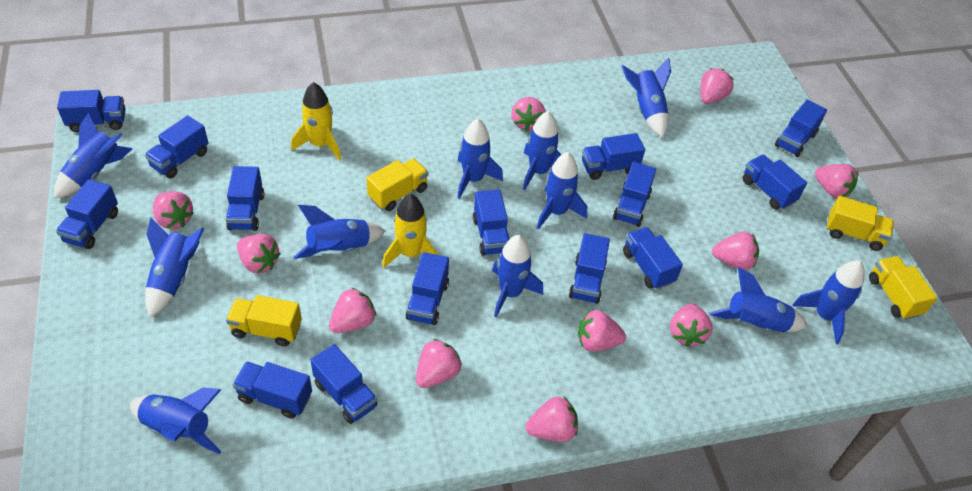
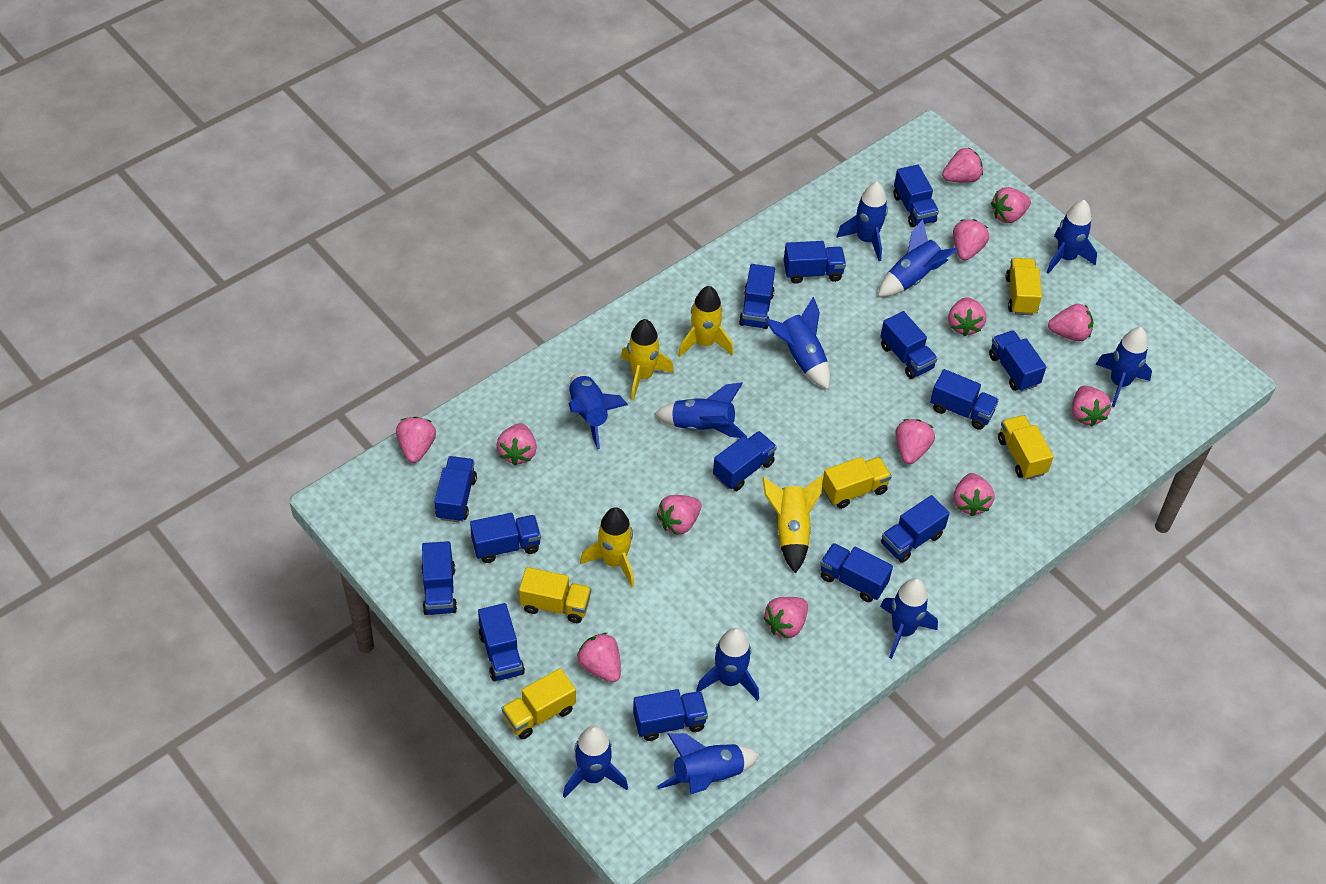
pink strawberry: [153,191,194,229] [237,234,280,273] [329,288,376,333] [416,339,462,388] [511,97,546,132] [525,397,578,442] [578,310,626,352] [670,304,713,347] [701,68,733,104] [712,232,759,270] [815,164,858,199] = 11 -> [396,417,436,463] [497,423,537,465] [577,633,621,682] [657,495,702,535] [764,597,808,639] [896,419,935,464] [942,147,983,183] [948,297,986,336] [953,219,989,261] [954,473,994,516] [991,187,1031,223] [1048,304,1093,341] [1072,386,1111,427] = 13
yellow rocket: [291,82,341,161] [382,194,438,268] = 2 -> [580,507,634,587] [621,319,674,400] [678,286,733,357] [762,475,823,573] = 4
yellow truck: [226,295,302,347] [366,158,428,211] [826,196,894,251] [869,256,937,320] = 4 -> [502,668,576,739] [519,567,591,623] [822,457,892,509] [998,415,1054,480] [1006,258,1042,315] = 5

